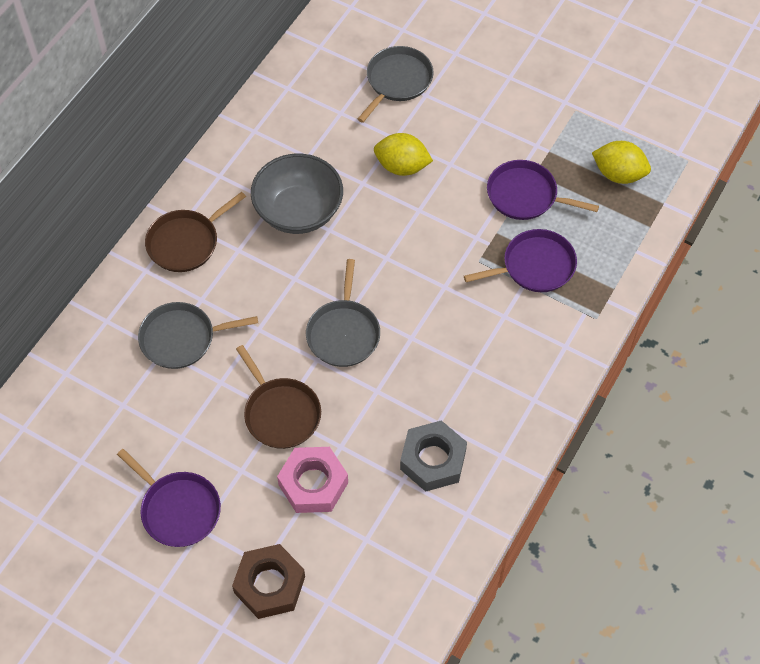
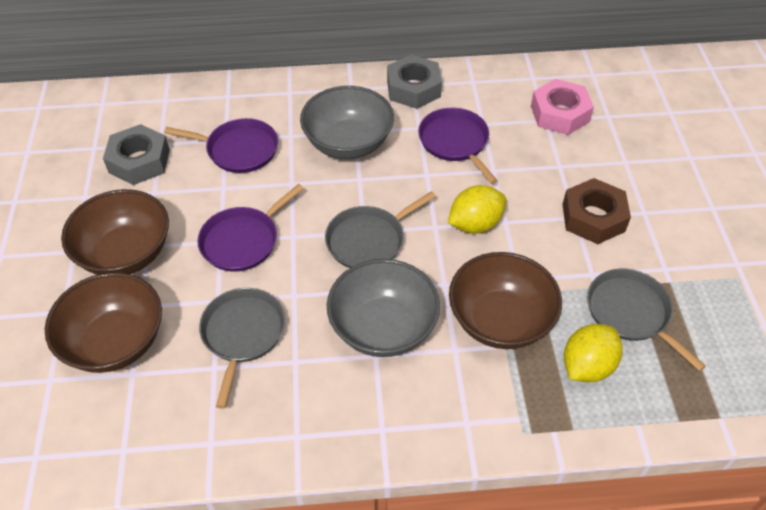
brown bowl: none = 0 -> [45,272,162,373] [61,189,169,275] [449,252,562,349] = 3
brown pan: [145,192,246,272] [236,345,321,449] = 2 -> none = 0
grey bowl: [251,154,343,234] = 1 -> [300,86,394,159] [327,259,440,357] = 2
grey nut: [400,421,467,492] = 1 -> [103,124,170,185] [387,55,442,109] = 2

